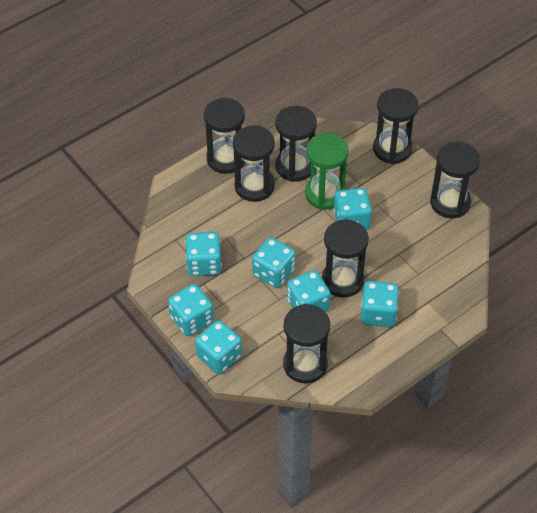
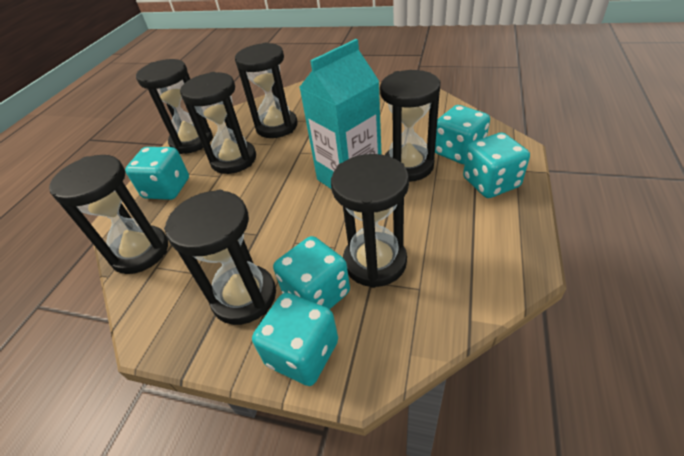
green hourglass: [305,133,349,210] = 1 -> none = 0
turquoise carton: none = 0 -> [299,39,382,189] = 1
turquoise dice: [168,284,214,336] [185,232,222,276] [195,320,242,374] [252,237,296,288] [287,270,331,312] [334,188,372,230] [361,281,399,327] = 7 -> [125,147,189,200] [252,293,338,386] [273,236,350,310] [435,105,490,164] [463,132,530,198] = 5

